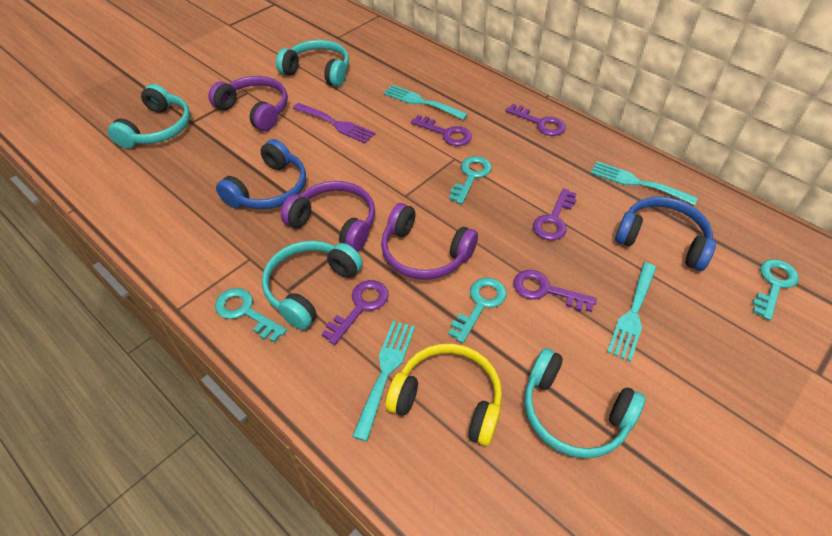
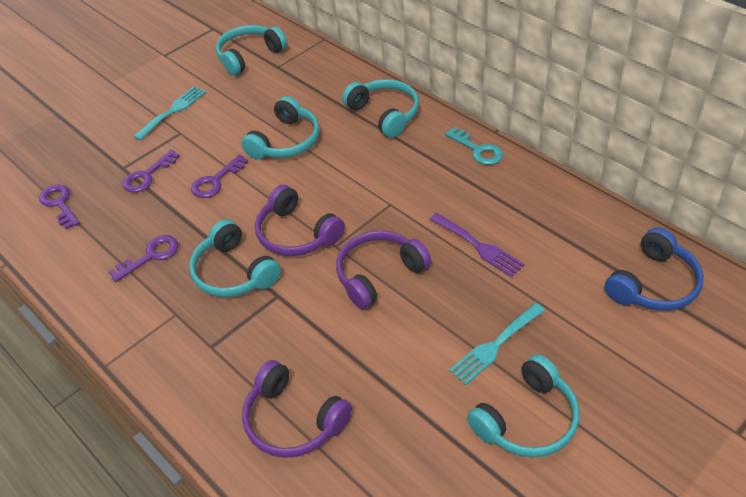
blue headphones: [216,139,306,209] [615,197,716,271] = 2 -> [605,227,704,311] = 1
purple key: [322,280,389,345] [411,115,472,146] [505,104,566,136] [513,270,597,312] [533,188,577,240] = 5 -> [39,185,80,229] [109,235,178,282] [122,150,180,193] [191,155,248,198] = 4
turquoise fork: [352,321,415,441] [384,85,468,120] [591,161,698,205] [607,262,657,362] = 4 -> [133,86,206,140] [449,303,545,385] = 2
turquoise headphones: [108,84,190,148] [262,241,363,330] [276,40,349,87] [525,348,645,458] = 4 -> [189,219,281,297] [216,25,287,76] [241,96,320,160] [342,79,419,138] [467,354,579,457] = 5
turquoise key: [215,288,287,343] [448,278,507,343] [449,156,492,204] [752,259,799,321] = 4 -> [445,127,503,165] = 1
yellow headphones: [385,344,502,446] = 1 -> none = 0

